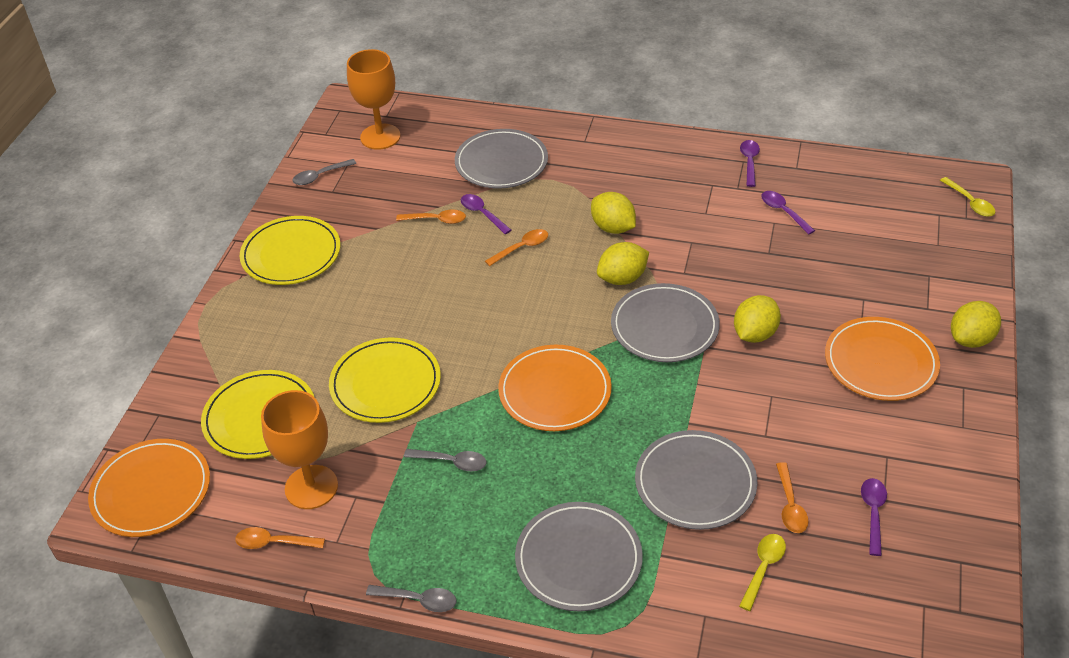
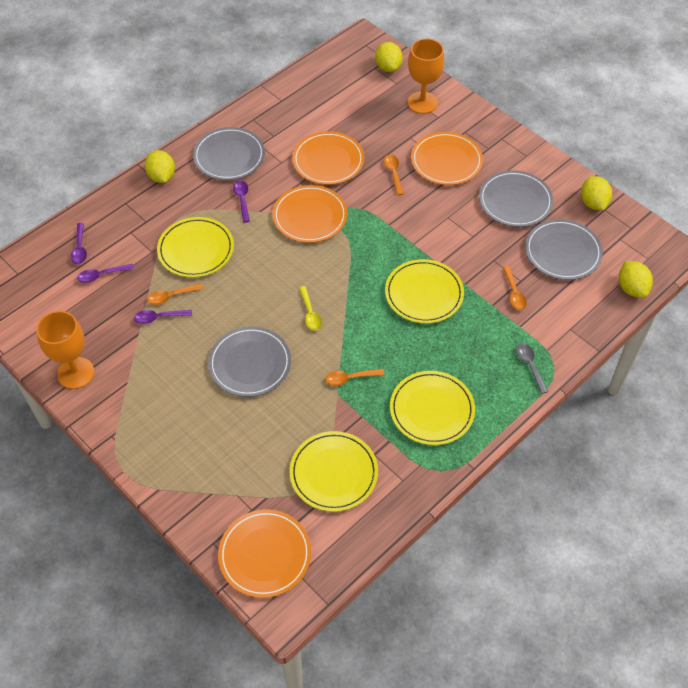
grey spoon: [292,159,356,185] [366,585,457,612] [404,449,486,471] = 3 -> [516,343,548,394] = 1
orange plate: [88,439,210,537] [498,345,612,431] [825,317,940,401] = 3 -> [218,509,311,598] [272,185,347,243] [292,131,364,185] [411,132,483,185] = 4
yellow plate: [201,370,314,459] [240,216,340,285] [329,338,441,423] = 3 -> [157,217,234,278] [289,431,378,512] [385,259,464,324] [390,371,475,445] = 4
yellow spoon: [739,534,786,611] [940,177,995,217] = 2 -> [299,286,322,331] = 1

